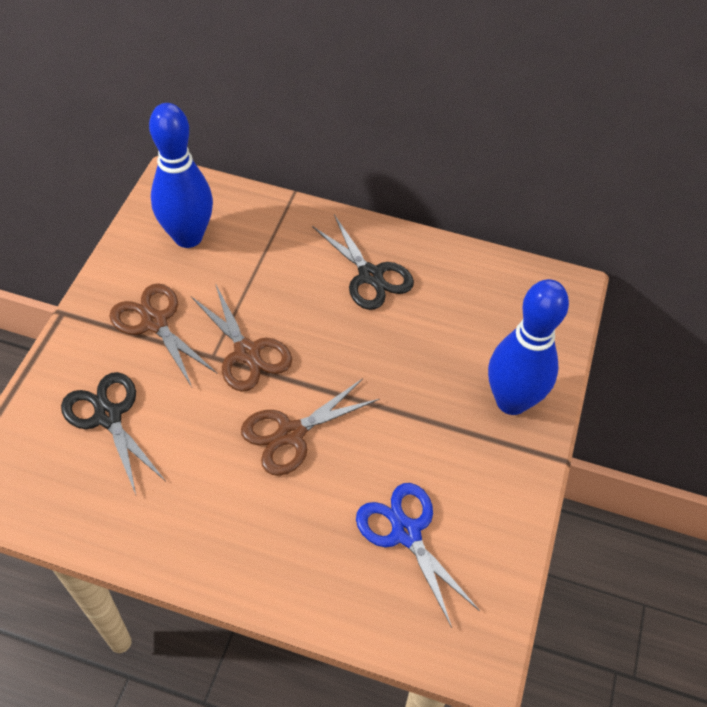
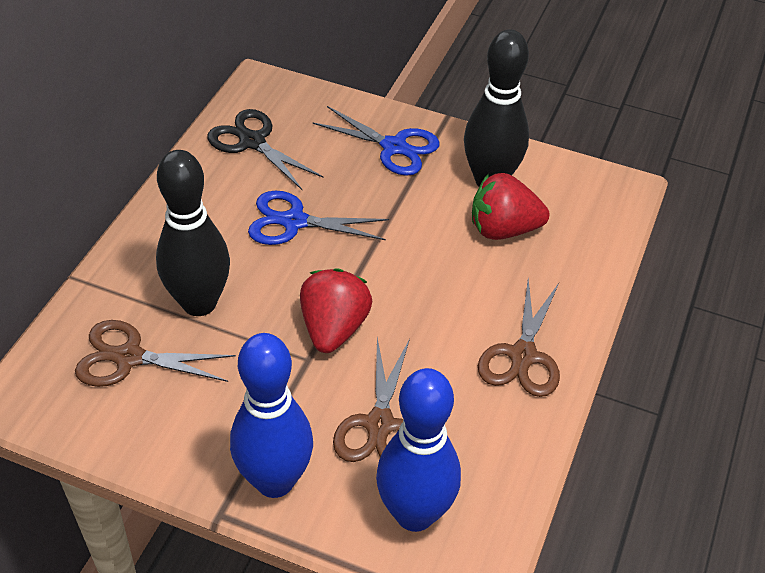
black bowling pin: none = 0 -> [156,150,230,316] [464,29,529,186] = 2
black scissors: [61,372,165,494] [312,215,414,310] = 2 -> [207,109,324,190] = 1
blue scissors: [356,483,480,628] = 1 -> [248,191,389,245] [313,106,440,176] = 2
red strawberry: none = 0 -> [300,268,372,353] [472,173,549,240] = 2

